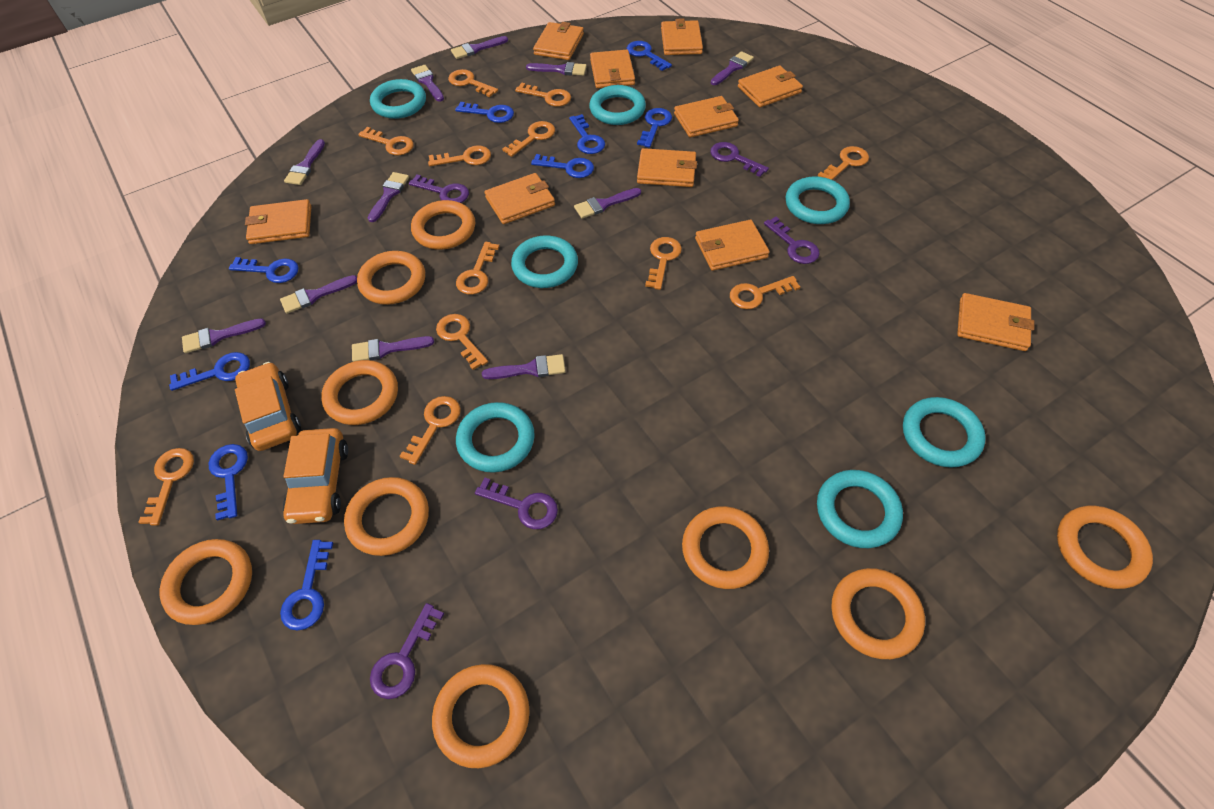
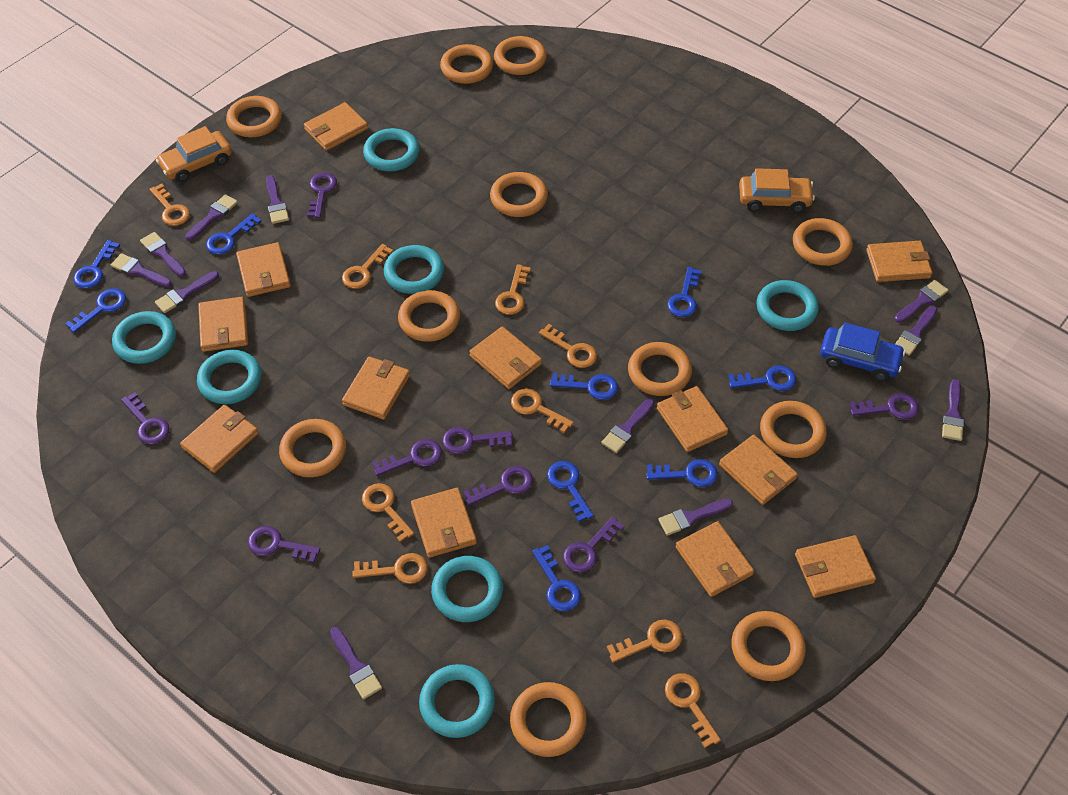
blue car: none = 0 -> [820,322,905,381] = 1
orange key: [138,448,194,526] [358,127,414,155] [400,396,461,465] [428,145,491,166] [436,314,488,370] [448,69,498,97] [456,242,500,295] [502,121,555,157] [515,82,571,107] [645,237,682,290] [730,276,800,309] [818,146,869,180] = 12 -> [150,183,190,226] [342,244,393,289] [352,553,428,584] [362,483,414,542] [495,264,531,315] [511,388,574,433] [539,324,597,368] [607,620,682,663] [665,673,721,748] = 9
orange ring: [160,539,252,625] [321,360,398,425] [344,477,429,556] [357,251,425,305] [411,200,475,250] [432,664,530,768] [682,506,769,589] [831,568,925,659] [1057,506,1153,589] = 9 -> [226,96,282,137] [279,419,346,477] [398,290,460,342] [440,44,493,84] [490,172,548,217] [494,36,547,75] [510,682,587,757] [628,342,692,396] [732,611,806,681] [760,401,827,458] [793,218,853,266] = 11
orange wallet: [245,199,312,244] [485,173,555,224] [533,22,584,60] [590,50,635,88] [637,148,697,187] [661,18,703,55] [674,96,739,138] [695,220,770,271] [738,65,803,107] [957,293,1034,351] = 10 -> [180,404,259,473] [198,297,248,352] [236,242,291,297] [304,102,368,151] [342,357,410,419] [411,488,477,558] [469,326,542,389] [657,386,728,452] [676,521,754,597] [719,435,798,505] [795,535,876,598] [866,241,933,282] = 12
purple key: [370,603,444,699] [409,174,469,203] [475,477,558,529] [710,142,769,177] [764,217,820,264] = 5 -> [121,392,169,444] [248,526,320,563] [307,172,337,218] [372,439,442,476] [442,427,513,454] [463,466,533,505] [563,516,624,573] [850,393,919,420] = 8

